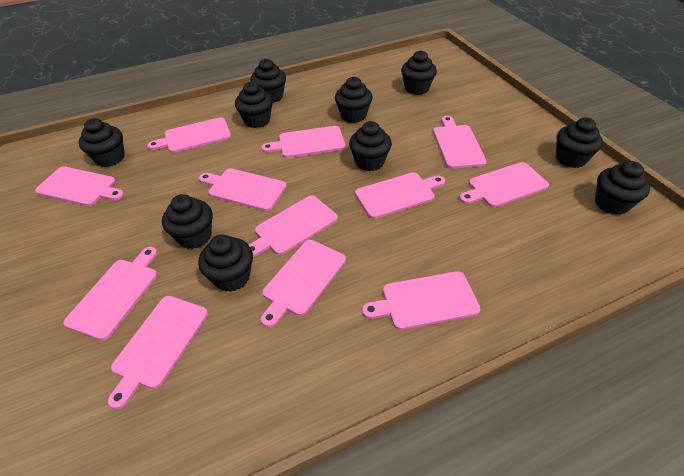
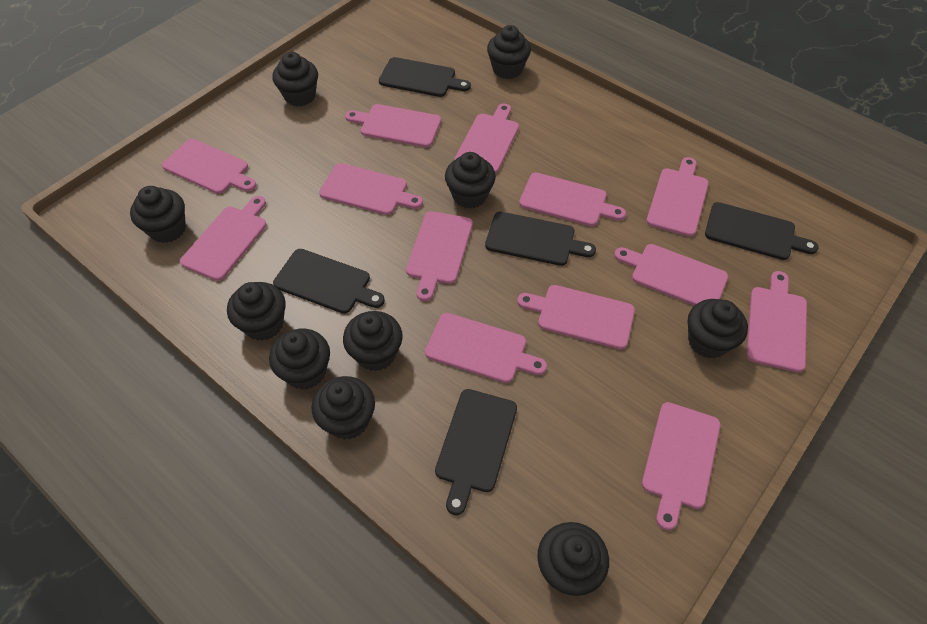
black cutting board: none = 0 -> [273,249,385,314] [379,57,471,97] [435,389,517,515] [485,212,596,266] [705,202,819,260] = 5
pink cutting board: [35,166,124,206] [63,247,157,341] [108,296,208,409] [147,117,231,153] [199,168,287,211] [249,196,338,257] [261,240,346,327] [262,126,346,158] [355,172,445,219] [362,271,480,330] [433,116,487,169] [459,162,549,207] = 12 -> [162,139,256,194] [180,196,267,281] [319,163,423,215] [345,104,441,147] [406,211,473,301] [425,313,547,383] [454,104,519,174] [517,285,635,350] [519,173,626,226] [614,244,728,306] [642,402,720,530] [646,157,709,237] [746,271,807,373] = 13

